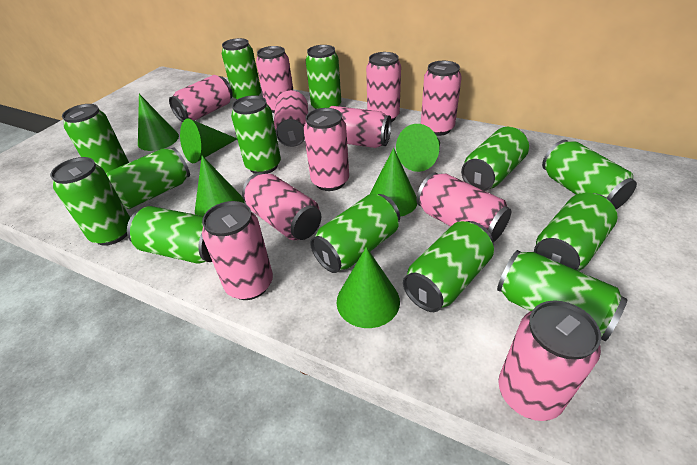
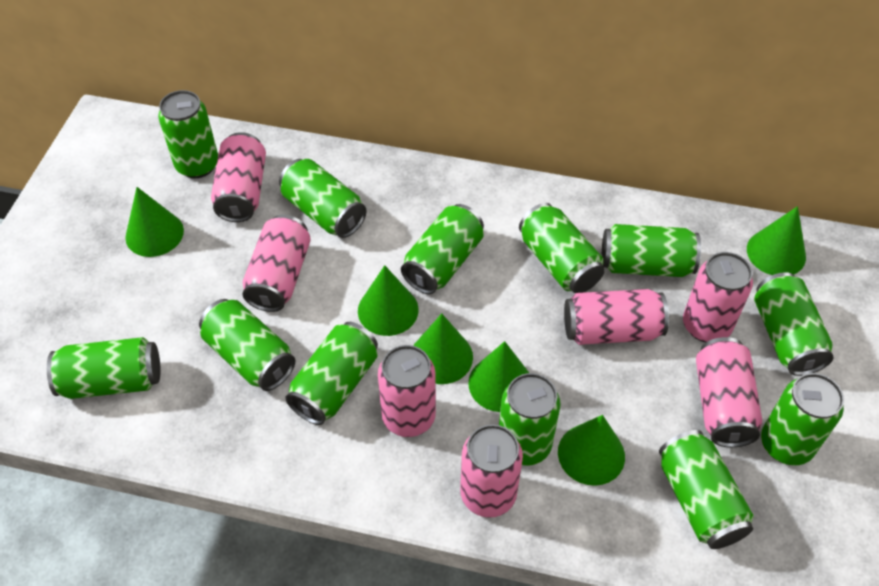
green can: [50,157,130,246] [62,104,129,173] [106,147,190,209] [127,206,212,264] [222,38,261,99] [231,95,281,174] [305,45,341,109] [310,194,400,273] [403,221,494,312] [461,127,529,191] [497,250,627,341] [534,193,618,271] [542,140,637,209] = 13 -> [47,337,161,399] [158,90,218,178] [199,299,295,391] [279,159,367,238] [285,322,378,425] [401,204,484,294] [499,373,561,466] [519,203,605,293] [602,224,701,277] [659,430,754,549] [754,272,834,376] [761,373,844,465] = 12
pink can: [169,75,233,122] [202,201,273,300] [242,172,321,240] [256,46,294,113] [274,90,308,147] [303,108,349,191] [330,106,391,148] [366,52,401,122] [417,172,511,242] [421,61,462,136] [498,300,601,421] = 11 -> [211,132,266,222] [243,215,311,312] [378,345,436,437] [460,424,523,518] [564,289,669,345] [683,252,753,342] [696,337,762,447] = 7

